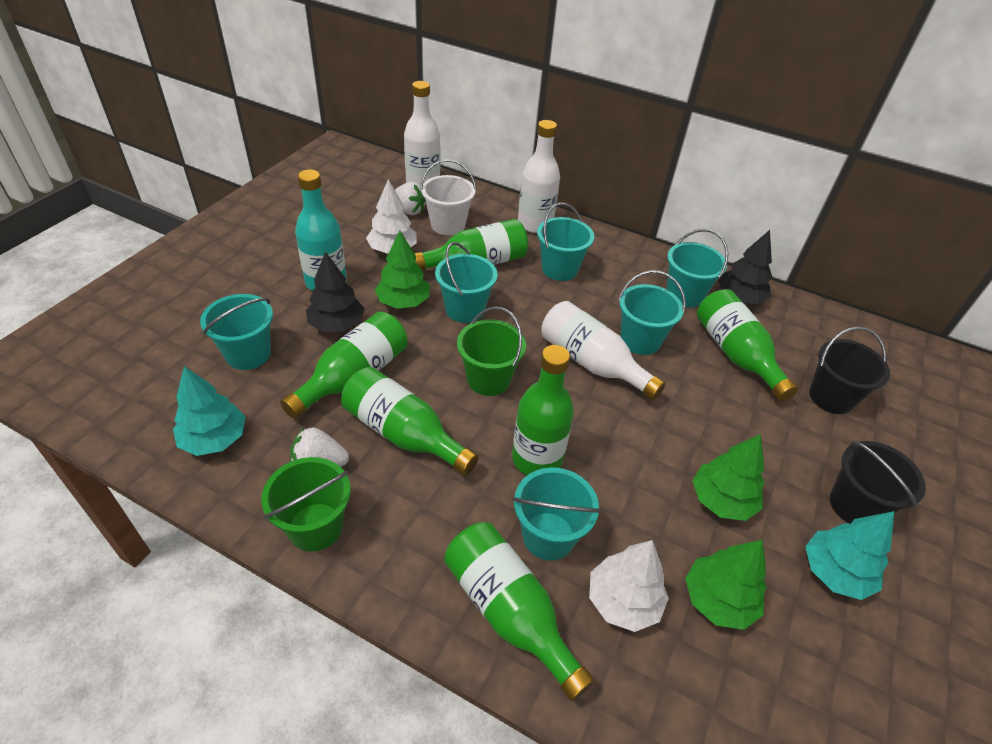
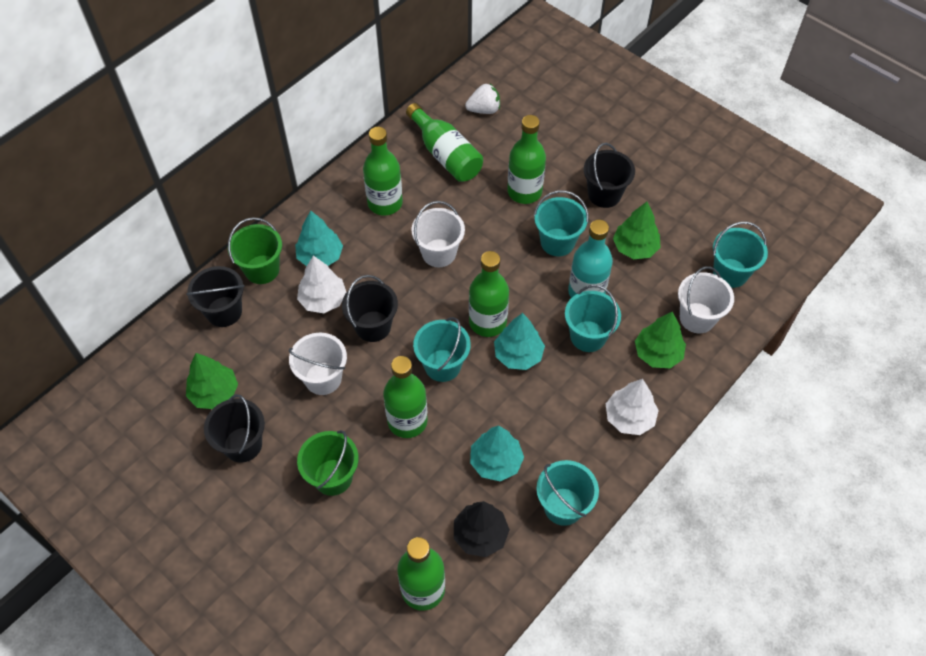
black bucket: [809,327,890,414] [830,441,926,524] = 2 -> [186,266,245,327] [204,394,265,462] [342,275,398,342] [584,143,635,208] = 4
black tree: [306,251,365,332] [718,230,772,304] = 2 -> [454,501,510,557] = 1
turquoise bucket: [200,294,273,370] [435,242,497,323] [512,467,601,560] [537,203,594,281] [618,270,686,355] [667,229,728,307] = 6 -> [413,317,471,382] [534,190,589,256] [536,460,599,526] [565,285,621,352] [713,221,768,288] = 5
turquoise tree: [173,366,246,456] [805,511,894,600] = 2 -> [295,210,343,266] [470,425,524,481] [494,313,545,370] = 3
white bottle: [404,81,440,185] [518,120,560,233] [541,301,666,400] = 3 -> none = 0
white bucket: [420,159,476,235] = 1 -> [289,333,347,395] [412,201,465,267] [678,266,734,333] = 3
white strawberry: [290,427,349,467] [395,182,426,215] = 2 -> [465,84,500,114] = 1

